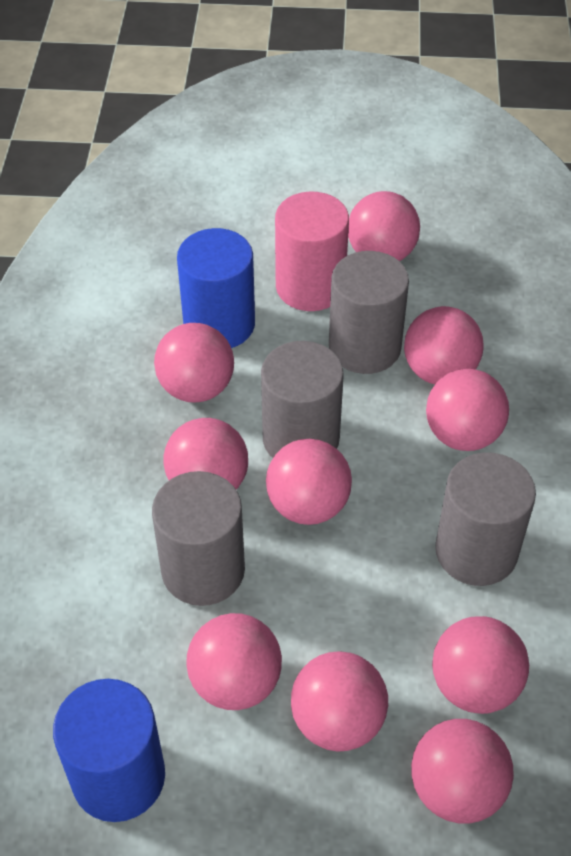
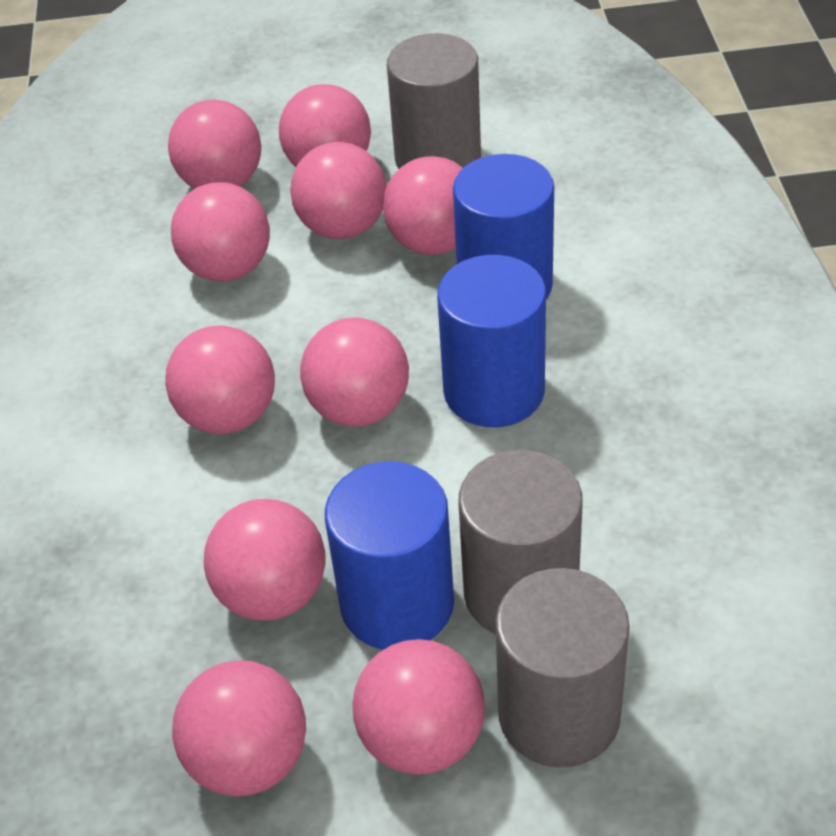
blue cylinder: [53,679,165,822] [177,228,255,348] = 2 -> [325,461,454,650] [437,255,546,427] [453,154,554,300] = 3
grey cylinder: [152,471,245,606] [261,341,344,458] [329,251,409,374] [435,452,536,586] = 4 -> [387,33,481,169] [459,450,583,634] [495,568,629,768] = 3
pink cylinder: [275,192,349,311] = 1 -> none = 0

